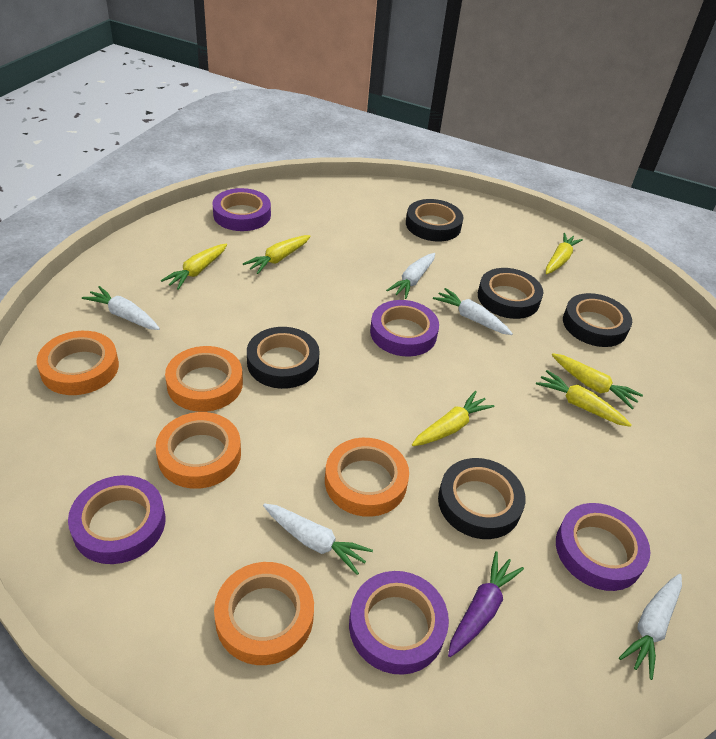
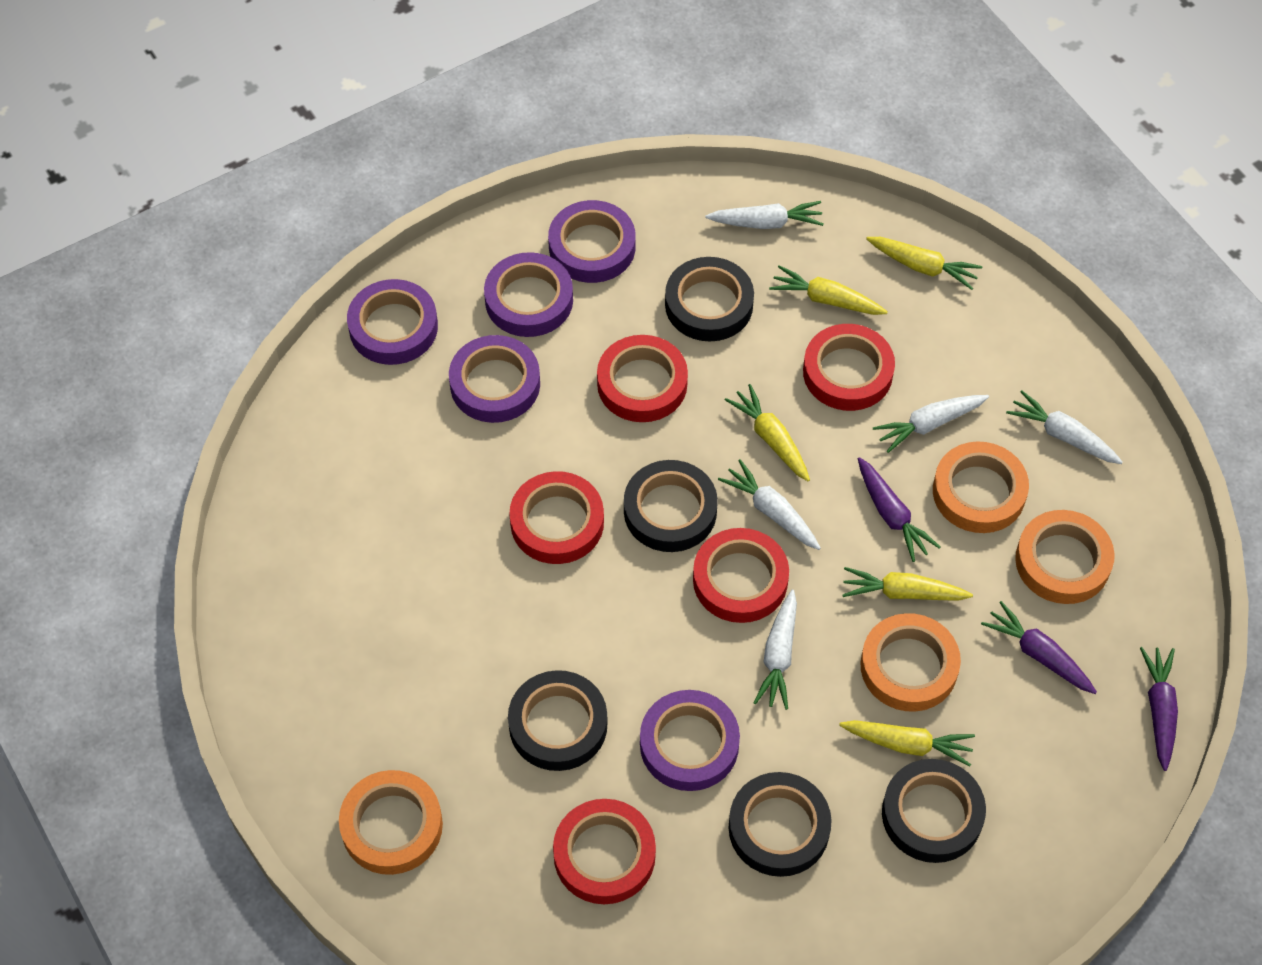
orange tape: [36,331,119,395] [156,412,241,489] [165,346,243,412] [214,562,314,665] [325,438,409,517] = 5 -> [339,770,443,875] [861,613,961,712] [933,442,1029,533] [1015,510,1115,604] = 4
purple carrot: [448,551,524,657] = 1 -> [858,457,940,562] [981,601,1097,694] [1140,647,1178,771] = 3
red tape: none = 0 -> [509,471,604,564] [553,799,656,904] [597,335,688,422] [693,528,789,623] [803,324,895,411] = 5
yellow carrot: [161,244,227,290] [243,235,311,274] [412,391,494,446] [536,370,631,427] [546,233,583,274] [552,353,643,409] = 6 -> [725,384,810,482] [769,265,888,315] [839,720,975,767] [842,567,973,601] [866,237,982,290] = 5

